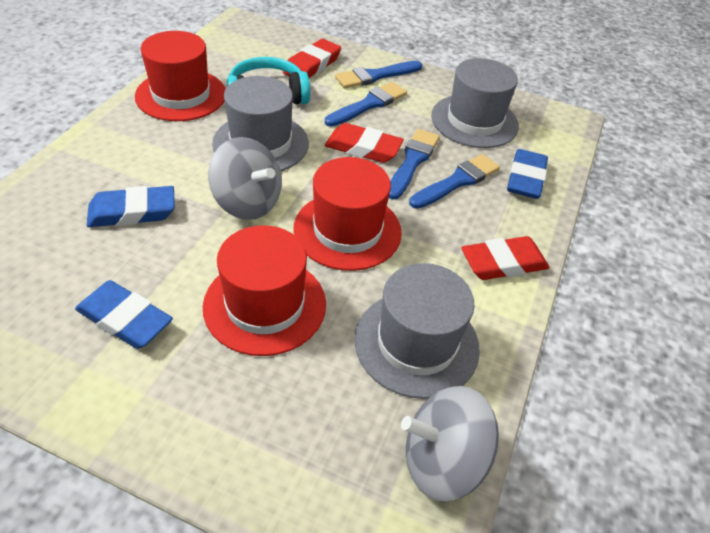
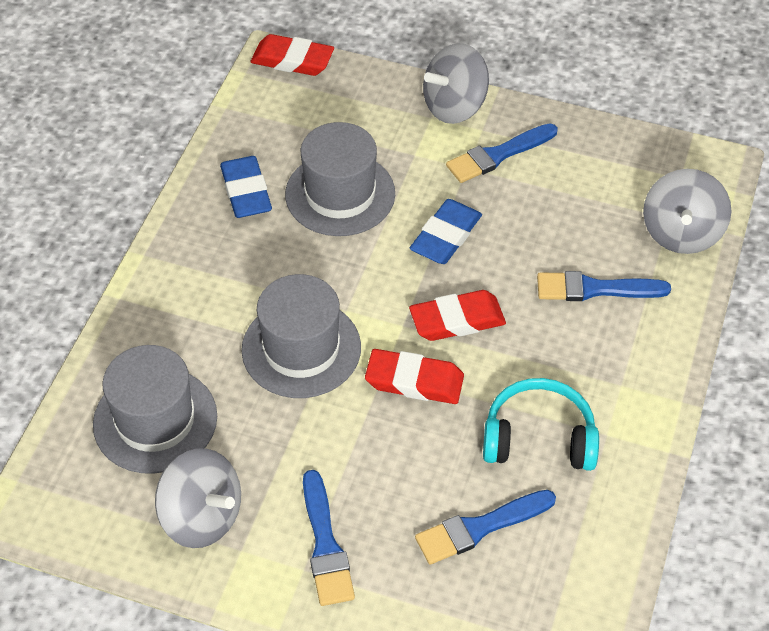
blue eraser: [75,280,173,349] [87,186,175,227] [507,149,548,199] = 3 -> [220,156,272,218] [410,199,482,264] = 2
grey spinning top: [208,137,282,220] [401,386,499,501] = 2 -> [155,448,241,548] [423,43,489,124] [643,169,731,254] = 3
red hat: [135,31,226,121] [203,225,326,356] [293,157,402,271] = 3 -> none = 0

